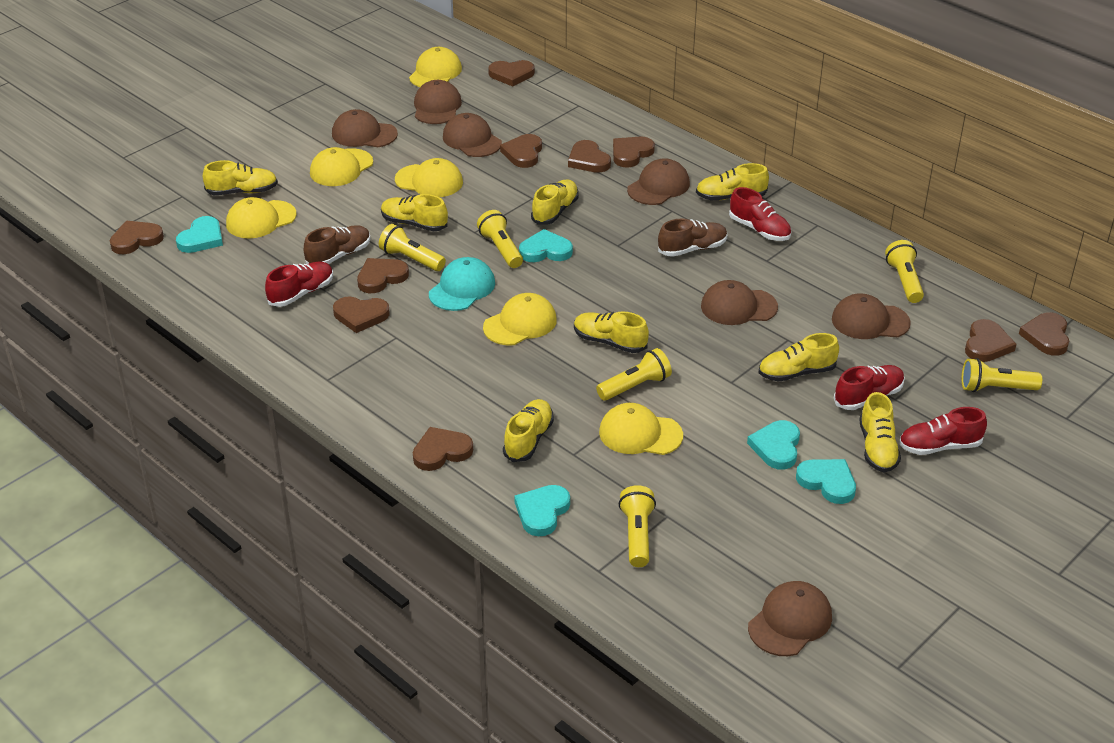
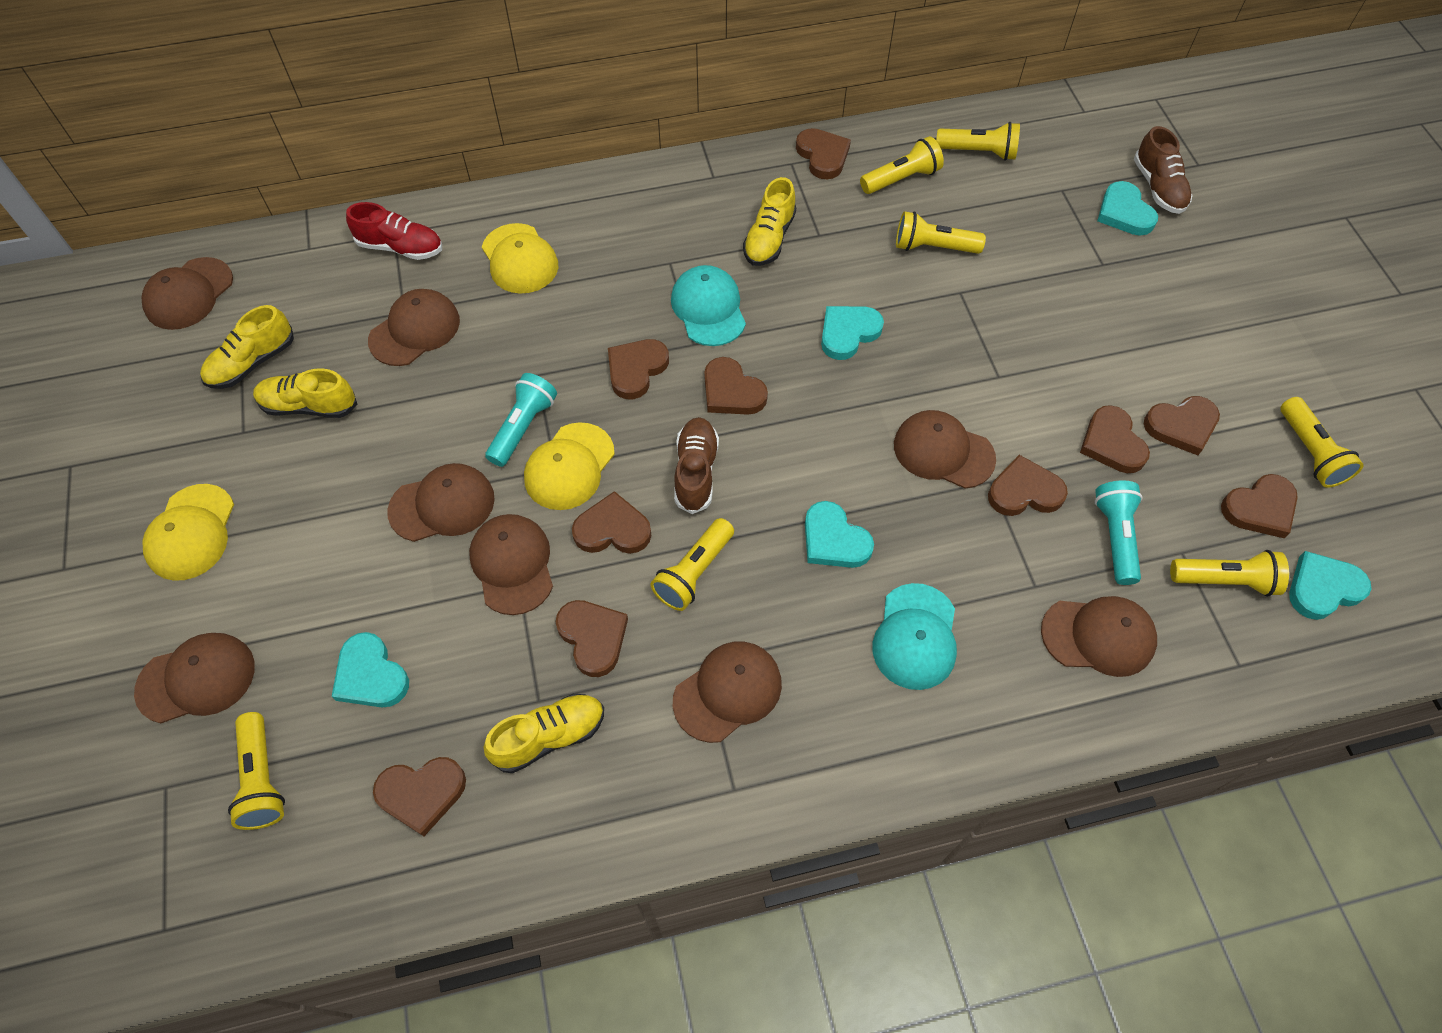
brown cap: [332,109,398,147] [414,80,462,124] [443,113,502,157] [627,158,690,205] [701,280,778,325] [748,581,832,656] [832,293,911,339] = 7 -> [134,633,255,723] [142,257,233,330] [368,289,460,366] [387,463,495,542] [469,514,553,615] [673,642,782,743] [894,410,996,489] [1041,596,1157,677] = 8
red shoe: [265,262,333,307] [729,187,791,241] [834,365,905,410] [899,407,987,455] = 4 -> [346,202,442,260] = 1
turquoise cap: [429,257,495,311] = 1 -> [671,265,746,346] [873,583,957,690] = 2
turquoise flashlight: none = 0 -> [485,373,557,467] [1095,480,1142,585] = 2
yellow cap: [226,197,297,238] [310,147,373,186] [395,158,463,197] [409,47,462,87] [483,293,557,345] [599,403,683,455] = 6 -> [142,484,234,581] [482,223,558,294] [524,422,615,510] = 3
yellow flashlight: [379,224,446,271] [477,210,523,268] [596,348,672,401] [619,485,656,567] [885,240,924,303] [962,358,1042,392] = 6 -> [228,712,285,830] [650,518,734,611] [860,136,944,194] [896,211,986,254] [936,122,1020,161] [1170,550,1289,597] [1281,397,1364,488] = 7
yellow shoe: [203,160,278,195] [381,194,448,231] [503,399,554,462] [531,179,579,225] [574,311,649,353] [696,163,769,200] [758,333,839,381] [859,392,901,473] = 8 -> [200,305,294,389] [253,369,357,418] [484,694,604,773] [743,177,796,266] = 4

